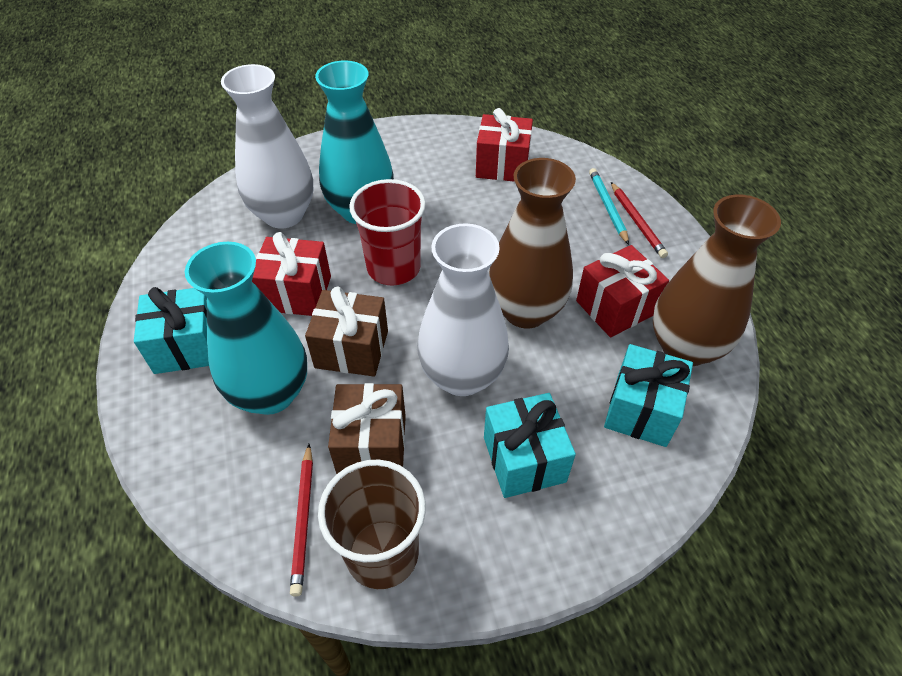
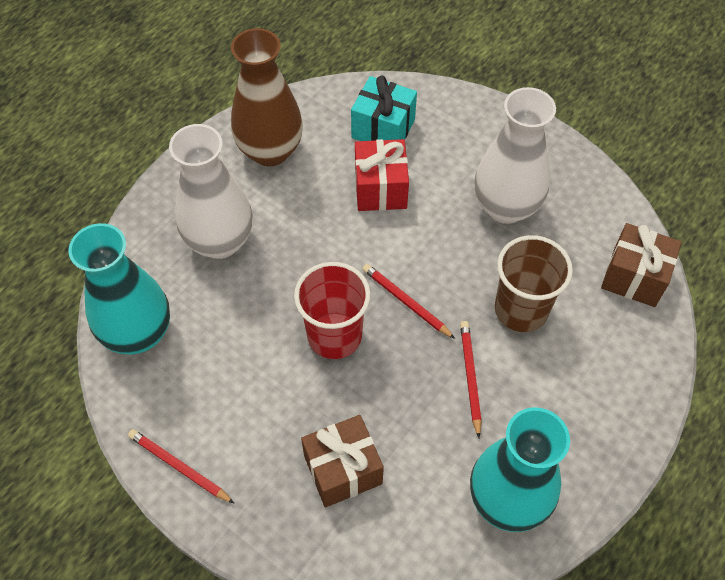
brown vase: [489,158,576,329] [653,194,781,366] = 2 -> [231,28,303,166] = 1
red gift: [252,232,331,316] [476,108,533,182] [576,245,669,337] = 3 -> [355,139,409,211] = 1
red pencil: [290,444,313,597] [611,182,668,258] = 2 -> [128,429,235,504] [363,264,455,339] [460,321,482,438] = 3
turquoise gift: [134,287,209,374] [484,393,576,498] [604,344,693,447] = 3 -> [351,75,417,141] = 1
turquoise pencil: [589,168,629,245] = 1 -> none = 0

